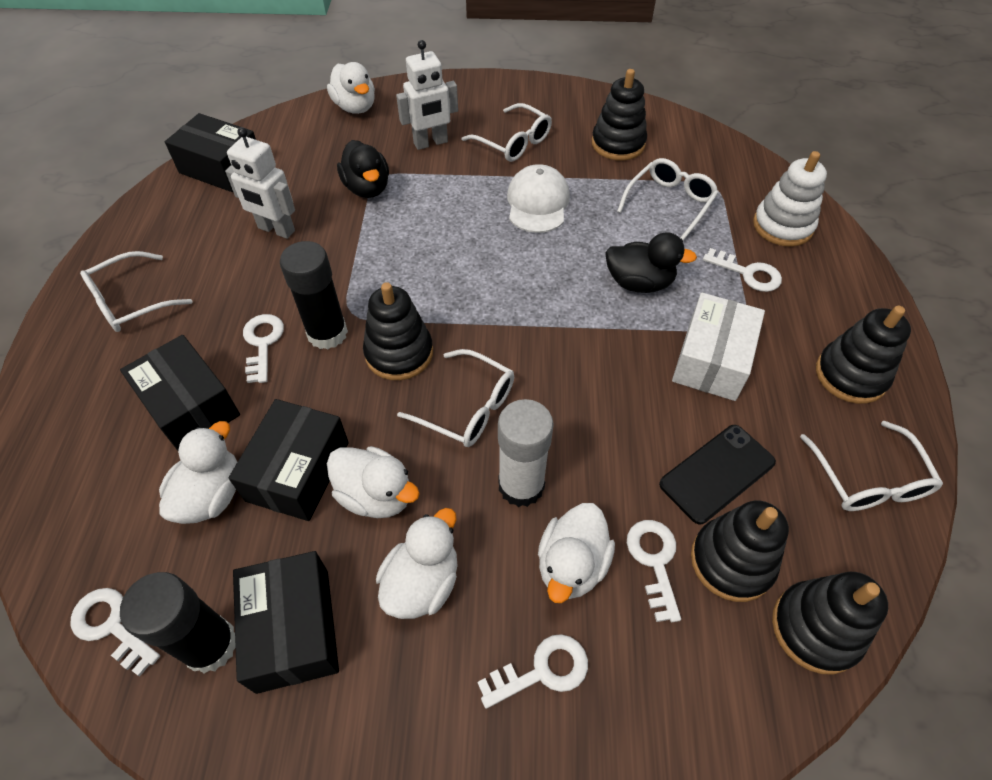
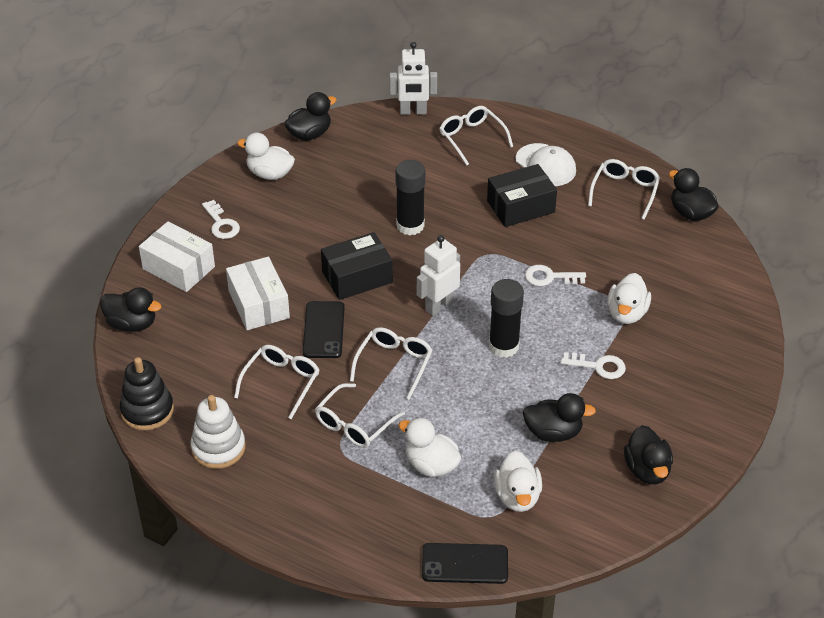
black box: [120,335,240,451] [165,113,256,192] [229,399,349,521] [233,551,339,694] = 4 -> [321,232,393,300] [487,164,557,227] = 2
black duck: [337,140,389,198] [605,232,697,293] = 2 -> [100,287,161,332] [284,92,336,141] [523,393,596,442] [624,425,673,484] [669,168,719,221] = 5
black phone: [659,425,776,524] = 1 -> [303,301,345,358] [422,543,508,584] = 2
black stacking toy: [363,282,433,380] [592,69,647,161] [691,500,789,602] [772,572,888,675] [816,306,911,404] = 5 -> [120,357,174,431] = 1
white box: [672,293,765,401] = 1 -> [139,221,215,292] [226,256,290,330] = 2
white duck: [159,421,237,524] [327,62,375,114] [327,446,420,518] [376,508,457,619] [538,503,615,603] = 5 -> [237,133,295,180] [399,418,462,477] [494,451,542,512] [607,273,651,324] = 4
white glue stick: [498,399,554,507] = 1 -> none = 0
white key: [71,588,160,677] [243,314,284,383] [477,634,588,709] [627,520,681,622] [703,248,782,292] = 5 -> [202,200,240,239] [525,265,586,286] [561,352,626,379] = 3

